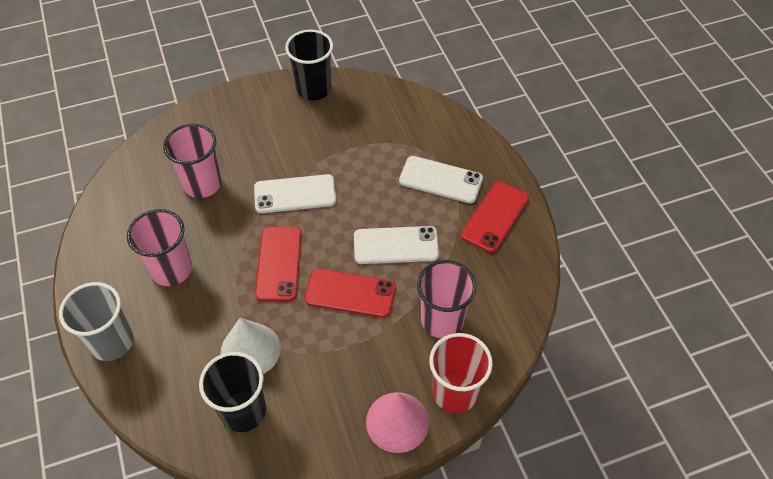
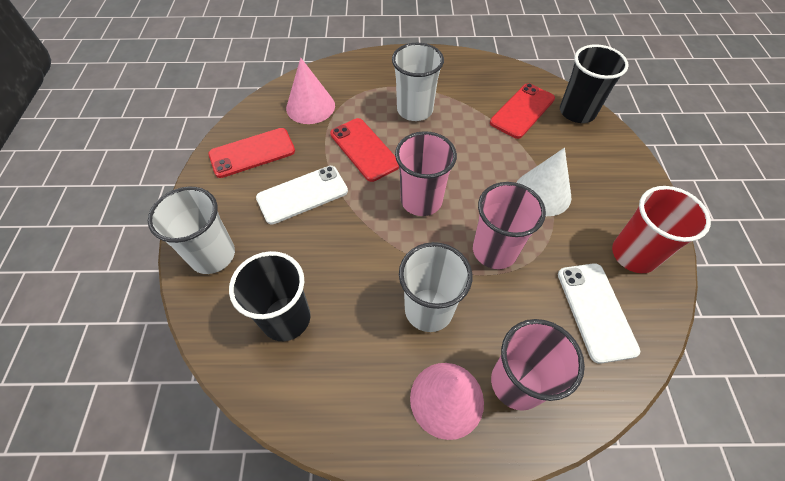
grey cup: [59,282,134,361] = 1 -> none = 0
pink cone: [366,392,429,453] = 1 -> [286,57,335,124] [410,363,484,440] = 2
white cup: none = 0 -> [148,187,235,274] [392,43,444,121] [399,242,472,332] = 3
white phone: [254,174,336,213] [354,226,439,264] [399,156,483,203] = 3 -> [256,166,348,225] [558,263,640,364] = 2

